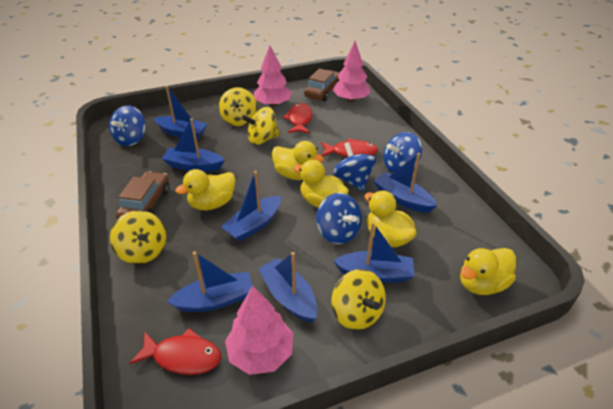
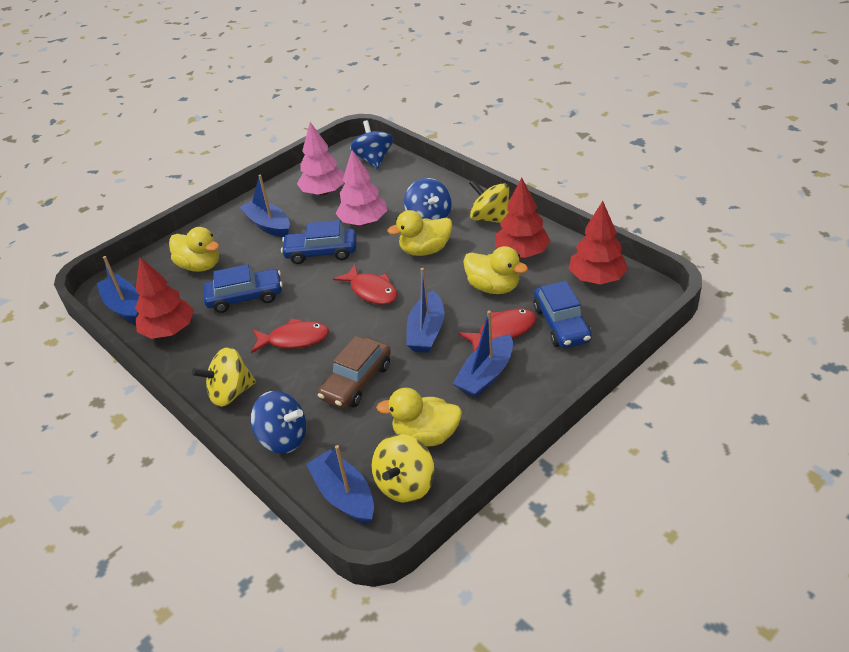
blue boat: [153,86,207,140] [162,119,225,172] [167,251,252,312] [222,171,281,242] [258,252,317,323] [333,222,415,283] [374,153,437,213] = 7 -> [96,256,139,323] [239,175,290,237] [306,445,374,524] [406,268,444,353] [453,310,513,398] = 5
blue car: none = 0 -> [203,264,283,313] [281,220,357,264] [533,281,592,348] = 3
blue spinning top: [109,105,146,146] [316,193,362,244] [333,142,376,191] [383,132,422,173] = 4 -> [251,391,306,454] [350,120,393,169] [404,178,452,220] = 3
brown car: [116,171,170,220] [304,69,340,101] = 2 -> [318,336,391,409] = 1
pink tree: [225,285,293,375] [254,45,292,107] [333,41,370,102] = 3 -> [297,122,345,196] [336,150,387,226] = 2
red tree: none = 0 -> [135,257,194,339] [495,177,551,258] [569,201,628,284] = 3
yellow duck: [175,169,236,210] [272,141,324,180] [294,159,349,208] [364,190,417,247] [460,248,516,295] = 5 -> [169,227,219,272] [376,388,462,446] [387,210,452,256] [463,246,528,294] = 4
yellow spinning top: [110,210,166,264] [219,87,257,126] [241,107,280,145] [332,269,386,330] = 4 -> [192,347,256,407] [372,434,435,503] [469,179,509,223] = 3

